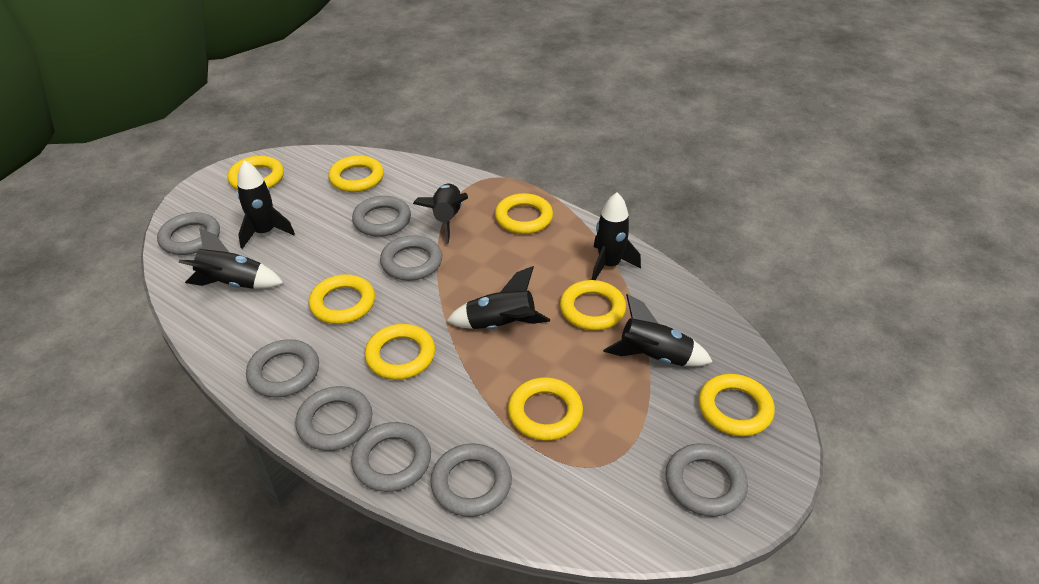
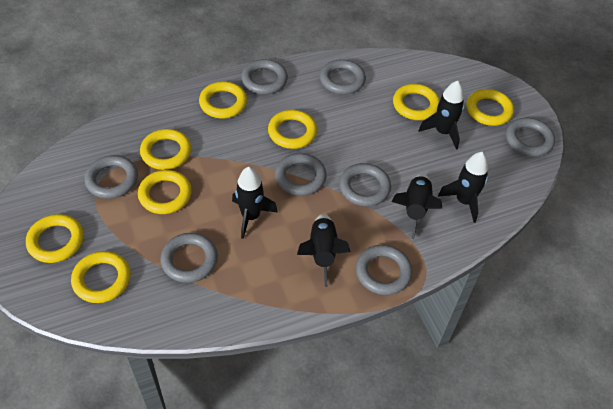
black rocket: [178,228,283,289] [237,160,295,249] [413,184,468,244] [447,266,550,329] [592,192,641,280] [603,294,713,366] = 6 -> [232,167,278,239] [297,214,351,287] [392,174,442,239] [418,81,464,150] [438,152,488,223] = 5

